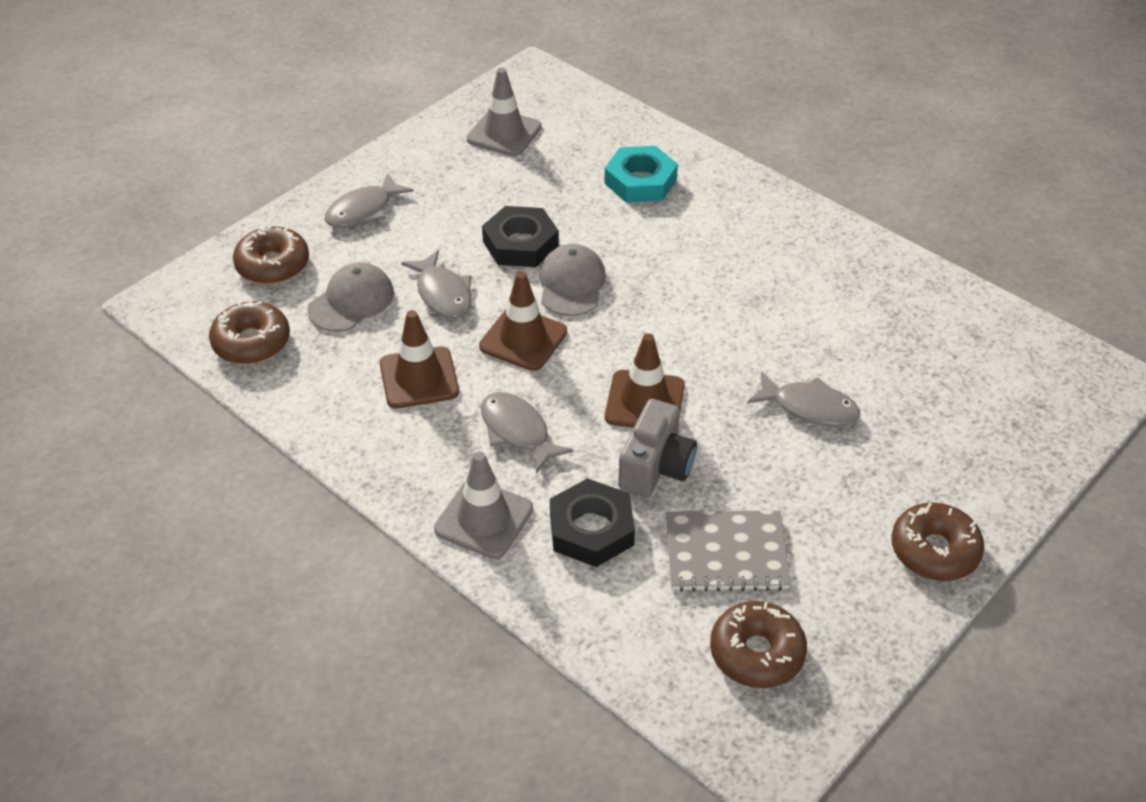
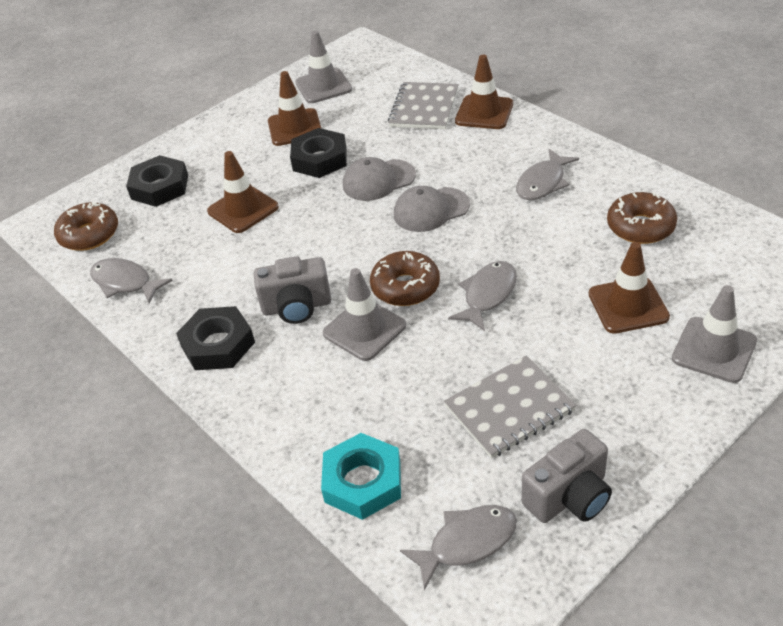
black nut: [482,206,559,267] [550,478,635,567] = 2 -> [126,155,188,207] [176,306,255,370] [290,128,347,178] = 3
brown donut: [209,301,290,364] [233,226,309,284] [710,601,807,688] [891,502,984,581] = 4 -> [54,202,118,251] [370,251,440,306] [607,192,677,244] = 3
brown traffic cone: [380,310,459,408] [479,271,567,371] [605,333,685,428] = 3 -> [207,151,279,233] [268,71,322,146] [455,55,513,129] [589,242,670,334] = 4
grey camera: [618,399,697,497] = 1 -> [254,256,331,324] [522,429,612,523] = 2
grey notebook: [666,511,791,592] = 1 -> [388,82,459,129] [444,356,576,458] = 2
grey traffic cone: [434,451,533,559] [467,68,542,156] = 2 -> [295,31,352,103] [323,268,406,361] [672,285,757,383] = 3

